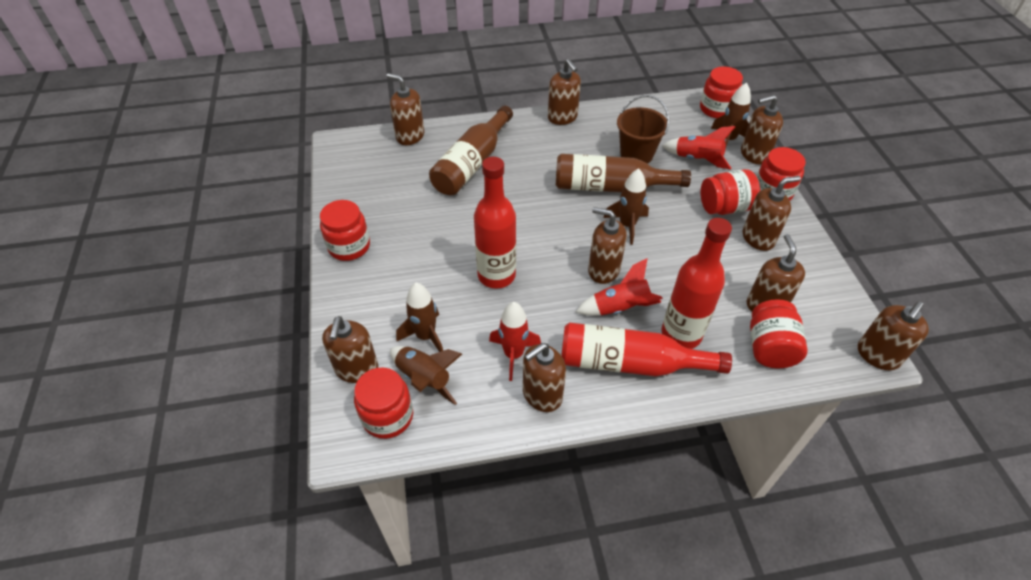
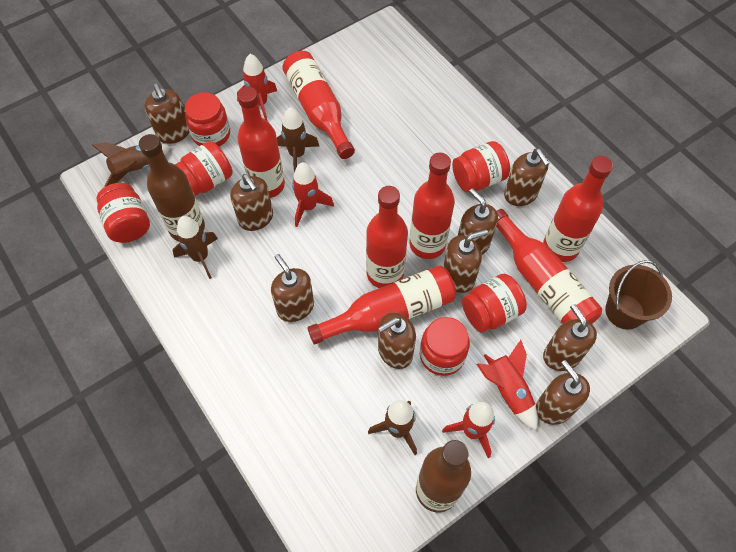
red bottle: [474,157,516,289] [561,322,732,376] [661,218,732,349] = 3 -> [237,87,285,198] [282,51,355,159] [307,265,456,345] [366,186,408,288] [410,153,455,259] [496,209,602,324] [543,156,613,262] = 7
red rocket: [489,302,541,381] [576,258,663,316] [662,126,735,170] = 3 -> [237,54,277,120] [292,162,334,227] [442,402,495,458] [477,340,538,431] = 4

